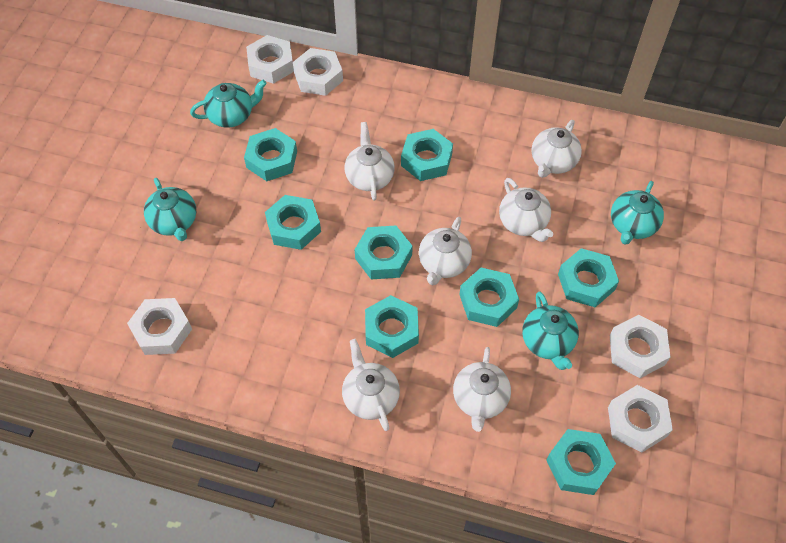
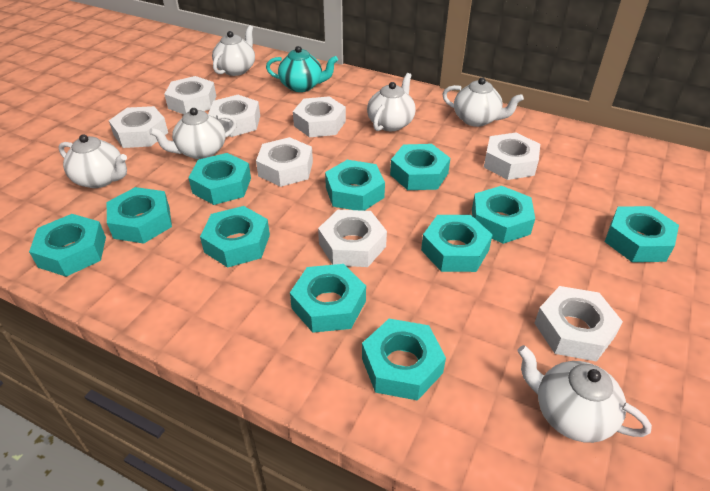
turquoise nut: [244,128,297,181] [265,195,321,250] [355,225,413,279] [365,295,419,358] [401,129,453,181] [459,268,519,327] [546,429,616,495] [558,248,619,307] = 8 -> [29,214,106,277] [107,187,172,244] [189,153,251,205] [200,206,270,268] [290,264,366,333] [325,160,385,211] [362,319,446,401] [390,144,450,190] [421,215,493,272] [472,186,535,244] [605,206,679,262] = 11
turquoise teapot: [144,178,196,241] [190,80,267,128] [522,291,579,370] [611,181,664,245] = 4 -> [266,46,338,92] = 1
white nut: [127,298,192,355] [246,35,294,84] [293,48,343,96] [608,385,673,452] [610,315,670,378] = 5 -> [109,106,168,148] [164,76,217,114] [208,95,260,137] [256,137,313,187] [293,96,346,137] [318,210,387,267] [484,133,540,180] [534,286,623,362] = 8

